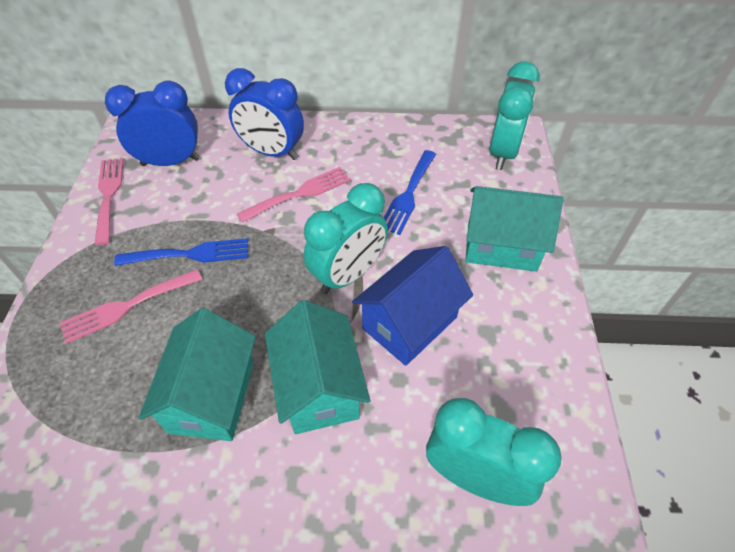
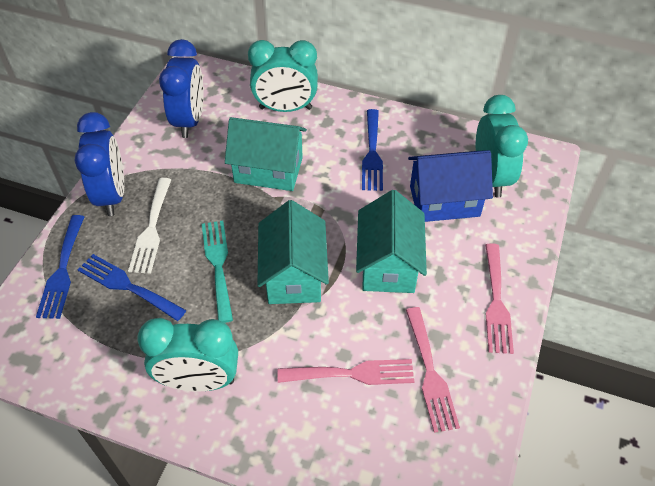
blue fork: [114,238,248,266] [384,150,436,235] = 2 -> [36,215,84,319] [78,254,186,321] [362,109,383,191] = 3
turquoise fork: none = 0 -> [202,221,233,323] = 1
white fork: none = 0 -> [128,178,171,274] = 1

